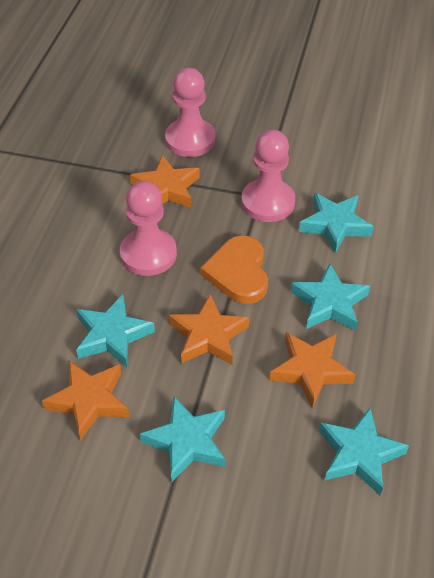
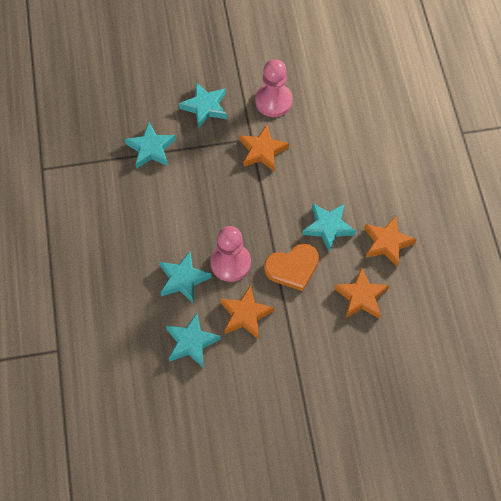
pink pawn: [120,181,177,276] [165,68,215,157] [241,130,295,222] = 3 -> [210,226,251,282] [255,59,293,117] = 2

